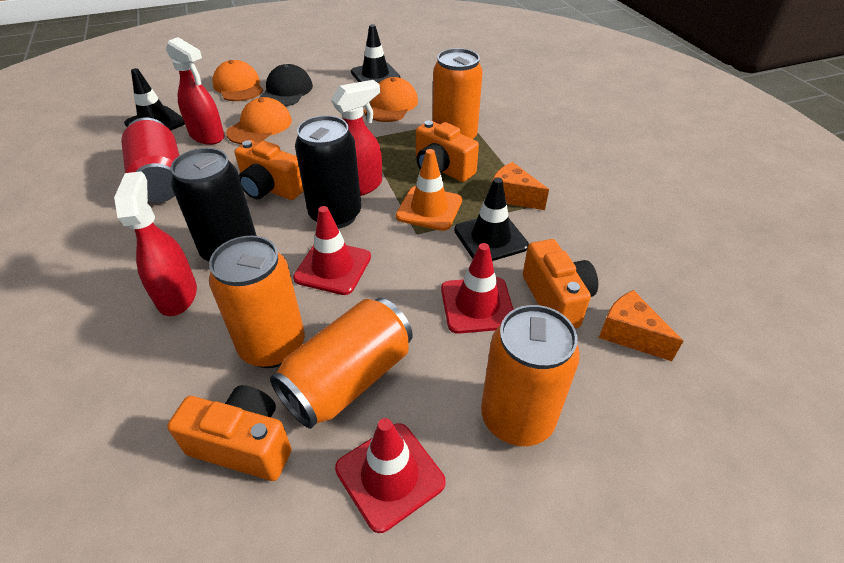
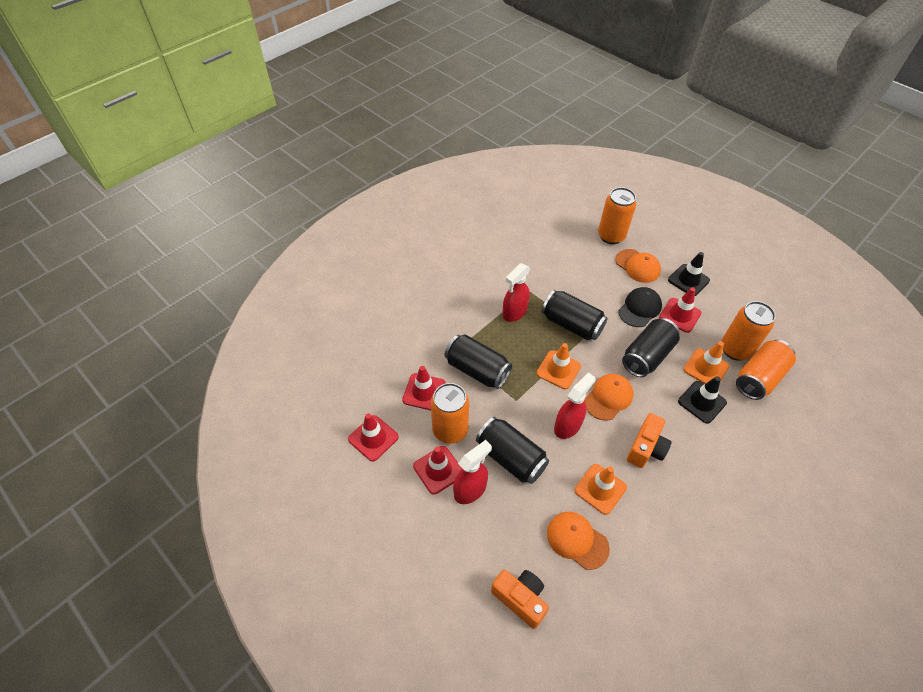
black can: [171,148,257,261] [295,115,361,228] = 2 -> [445,334,512,389] [476,417,549,484] [542,290,608,340] [622,318,680,377] = 4
black traffic cone: [124,68,185,131] [351,24,401,83] [454,177,529,261] = 3 -> [668,252,710,296] [678,376,727,424] = 2
orange camera: [167,385,292,481] [234,140,304,200] [416,121,479,182] [523,239,598,328] = 4 -> [491,570,549,629] [627,413,672,468] = 2
orange cheese: [492,162,549,210] [599,290,683,361] = 2 -> none = 0
orange traffic cone: [396,149,462,231] = 1 -> [536,343,581,389] [575,464,627,515] [683,341,729,384] = 3
red can: [121,118,179,203] = 1 -> none = 0
red traffic cone: [293,206,371,295] [335,418,446,533] [441,243,514,334] = 3 -> [348,413,399,461] [402,366,446,410] [413,446,462,494] [659,287,701,333] = 4

